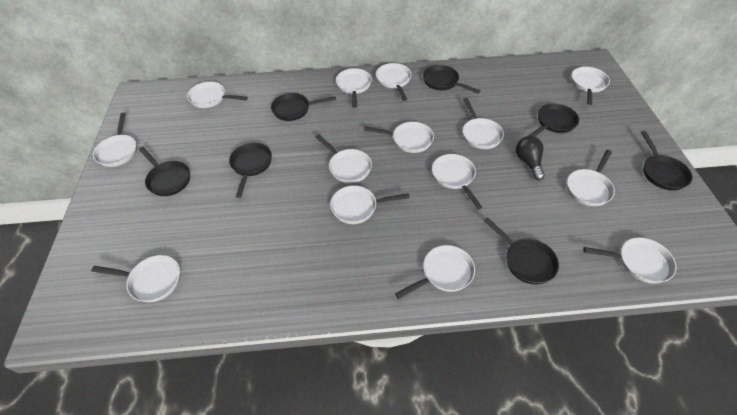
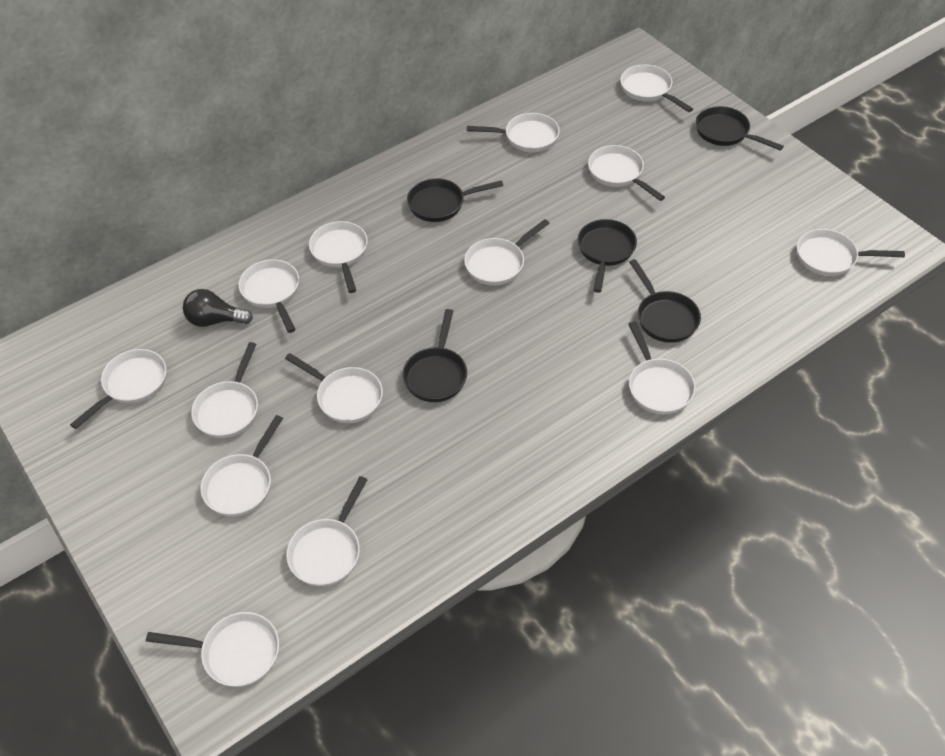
black pan: [139,147,190,196] [229,143,272,198] [271,93,336,121] [423,65,480,94] [484,217,559,285] [528,103,579,137] [641,131,693,191] = 7 -> [402,309,467,402] [407,178,503,222] [578,219,637,293] [629,259,701,343] [696,106,784,151] = 5

